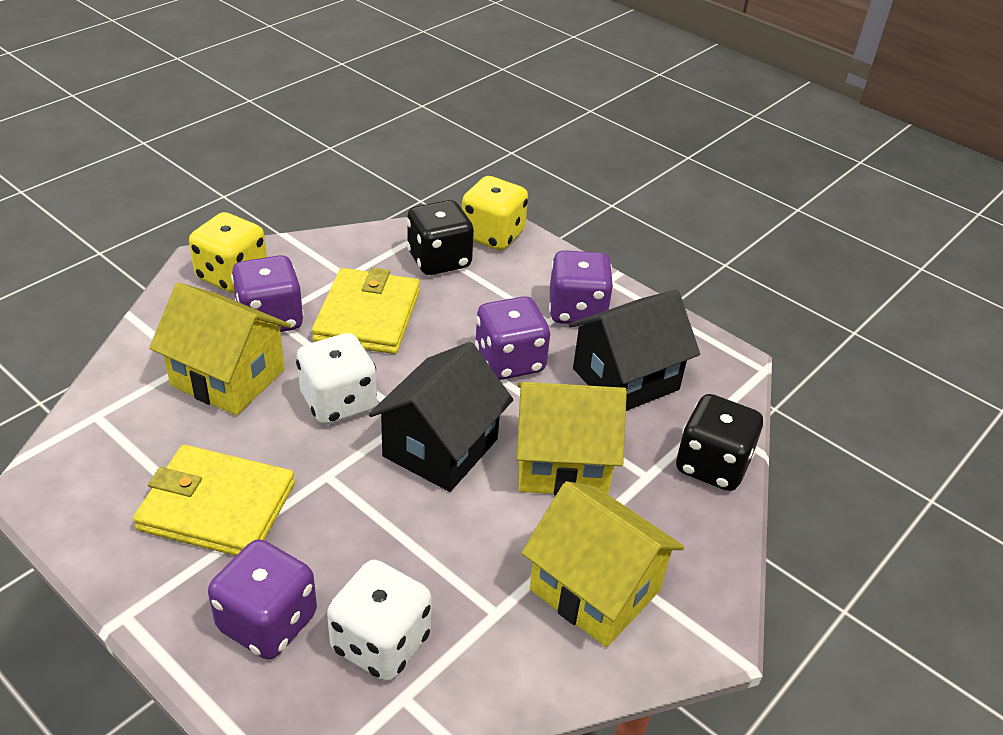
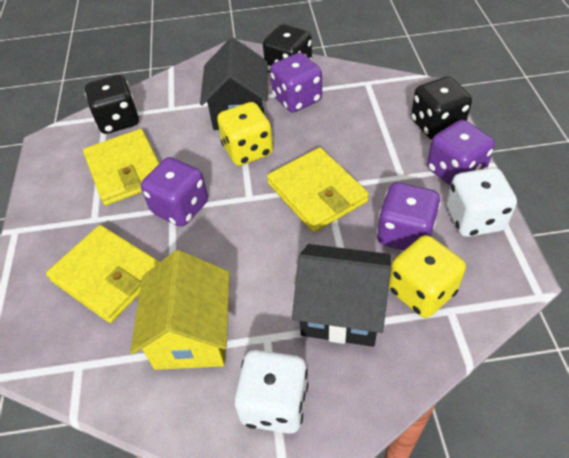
black dice: [407,200,474,275] [676,394,763,491] = 2 -> [85,75,139,134] [263,24,312,73] [411,77,472,139] = 3
yellow house: [149,283,291,416] [517,382,627,496] [521,481,684,647] = 3 -> [130,250,230,370] = 1
yellow wallet: [133,445,295,556] [312,267,420,354] = 2 -> [46,225,160,323] [83,129,160,206] [267,147,369,232] = 3

